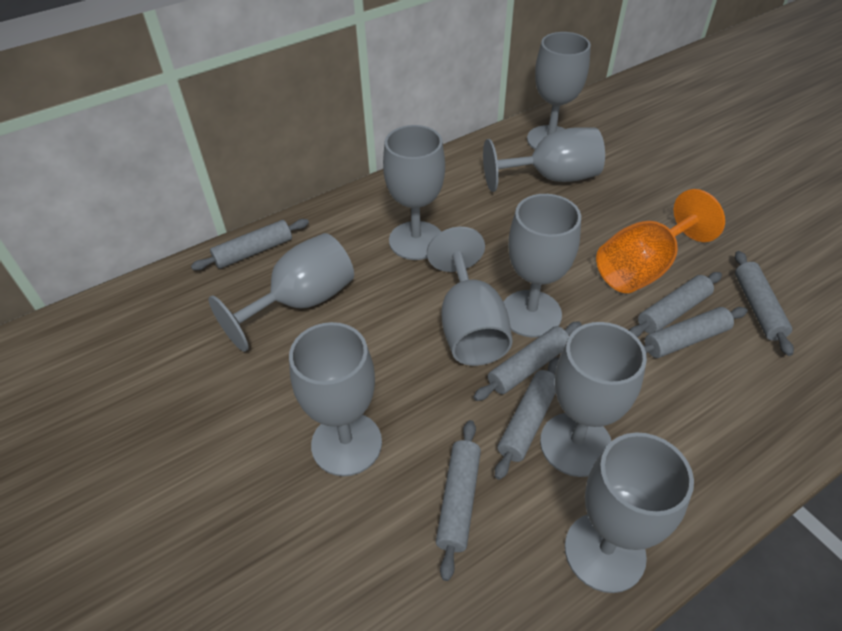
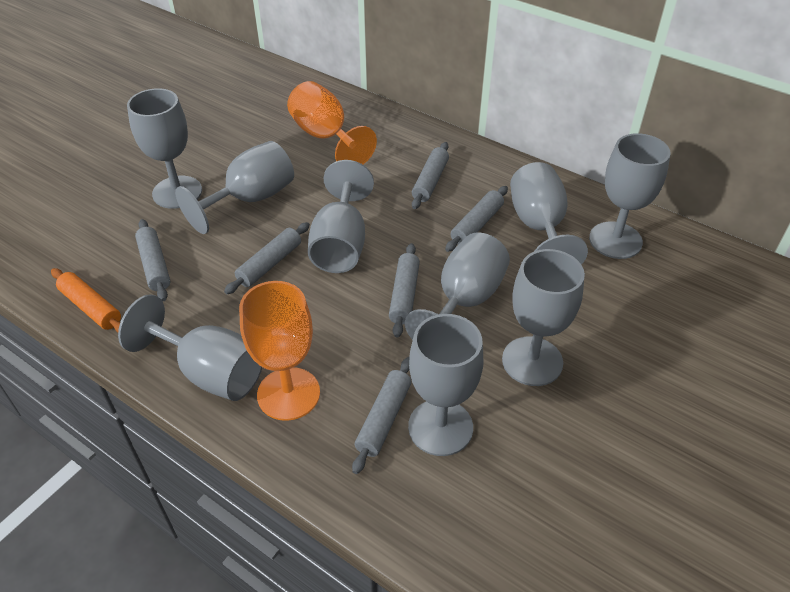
grey rolling pin: [191,219,309,270] [436,420,481,581] [474,321,582,401] [495,357,559,480] [629,272,722,337] [644,307,748,358] [735,251,794,356] = 7 -> [135,219,170,301] [224,222,310,294] [352,357,411,474] [389,243,420,338] [412,142,449,209] [445,186,508,252] = 6
orange goblet: [596,189,725,293] = 1 -> [239,281,320,421] [287,81,377,164] = 2
orange rolling pin: none = 0 -> [51,268,121,333] = 1

